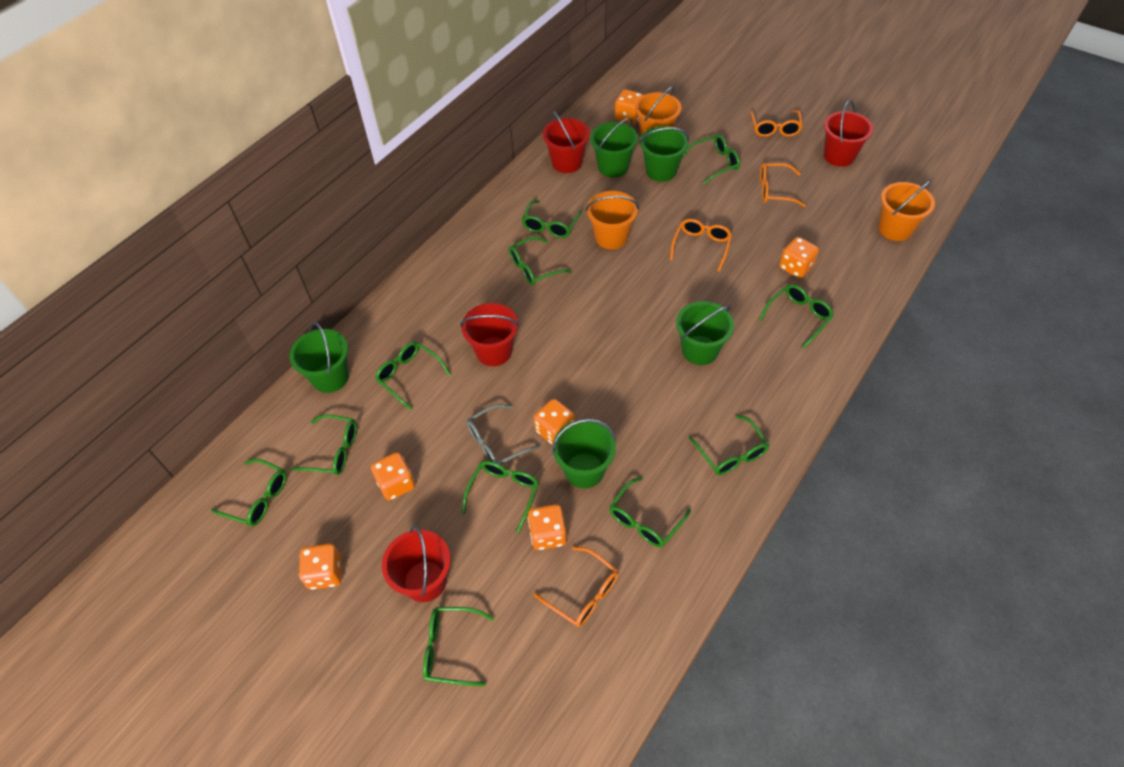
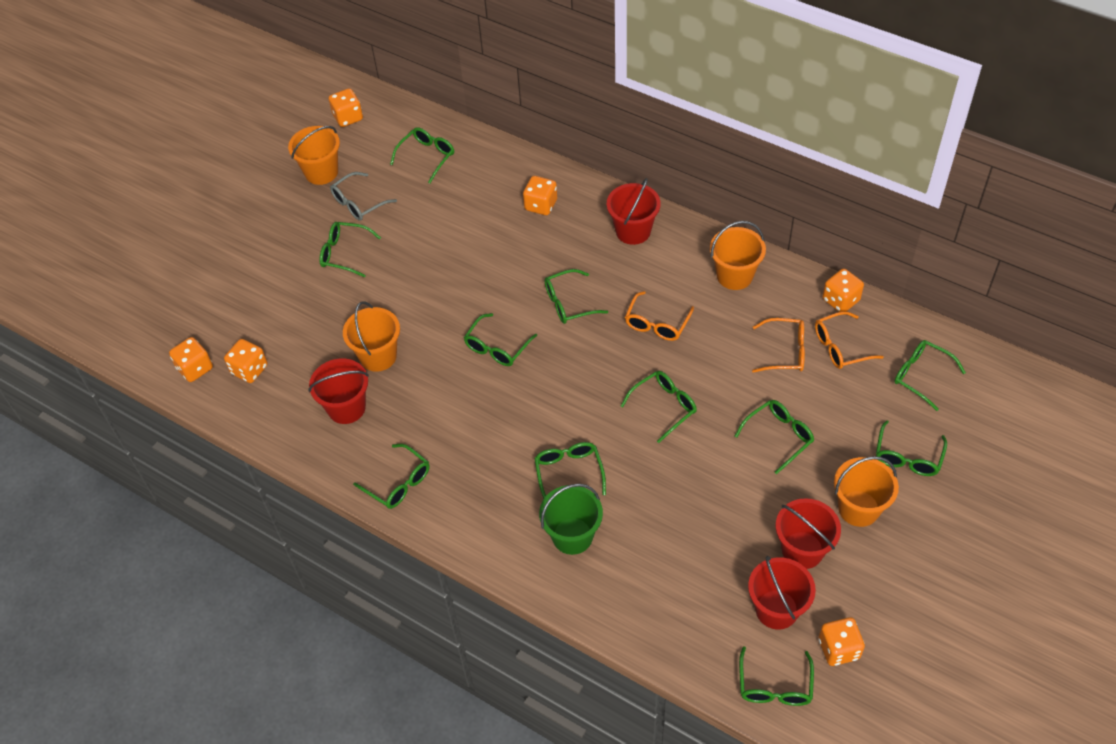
green bucket: [290,322,349,393] [552,419,616,488] [590,118,638,177] [639,126,689,182] [676,301,734,365] = 5 -> [539,484,603,555] = 1
orange bucket: [586,191,639,249] [635,86,681,136] [879,180,935,241] = 3 -> [288,126,340,185] [343,302,400,372] [710,221,766,290] [834,456,899,527] = 4
orange glasses: [534,547,619,627] [670,219,732,272] [750,110,803,137] [760,163,806,207] = 4 -> [625,291,694,341] [752,318,805,373] [815,311,883,369] = 3

